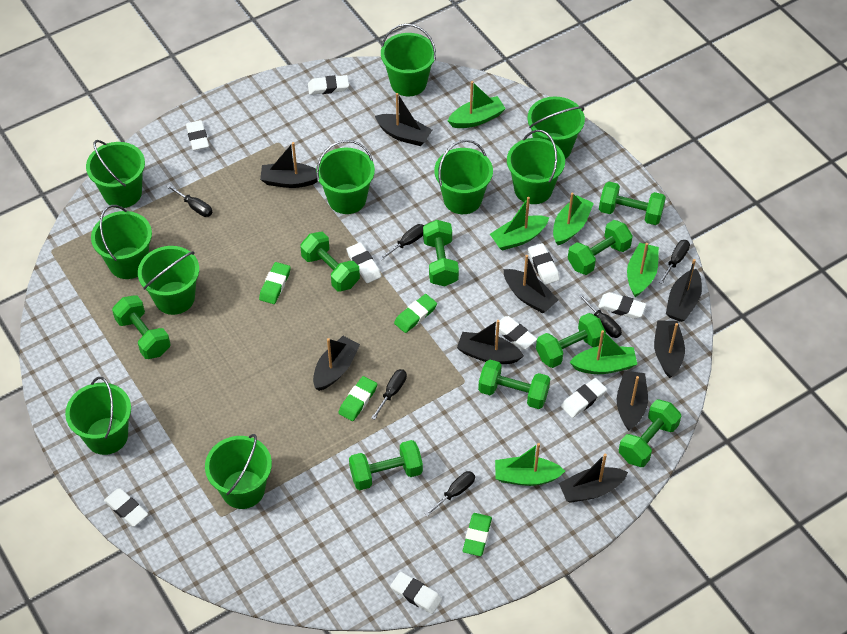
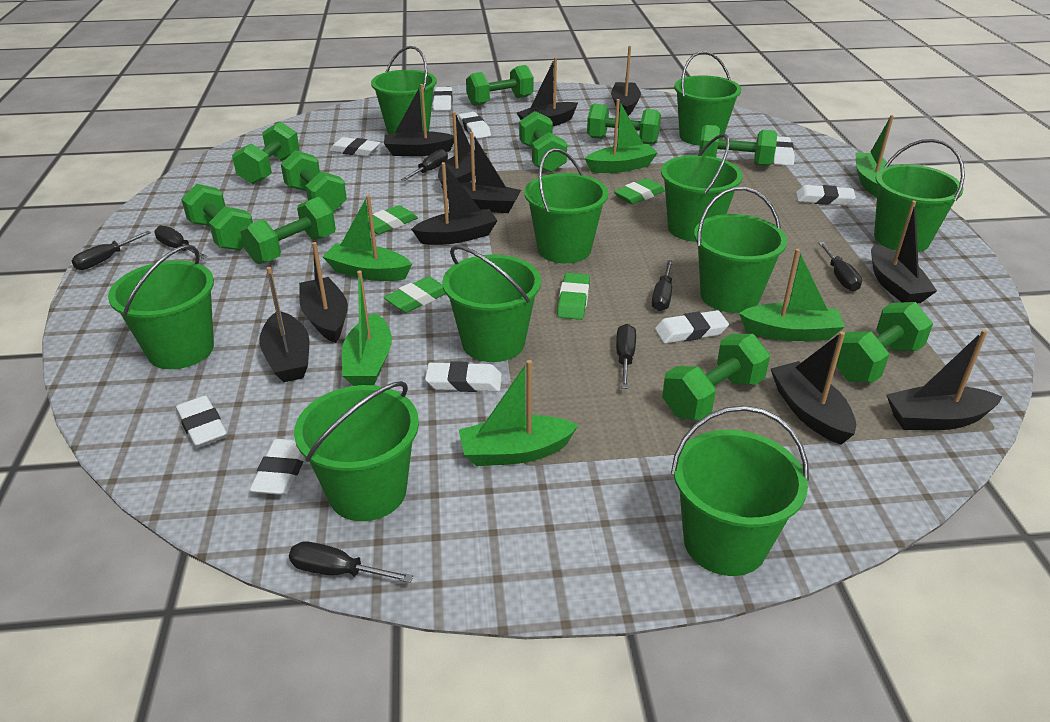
black boat: [260,142,318,188] [313,336,360,391] [375,93,432,146] [457,320,524,364] [504,255,559,314] [559,454,628,503] [617,371,648,431] [654,320,685,378] [666,259,702,322] = 9 -> [259,267,309,382] [299,242,348,343] [384,84,454,156] [411,162,498,245] [438,112,487,186] [441,132,521,213] [517,57,578,126] [611,46,641,116] [771,332,856,445] [871,201,937,304] [886,330,1003,430] = 11
black screwdriver: [166,185,213,217] [371,369,407,420] [379,224,424,260] [425,471,475,517] [578,294,622,338] [659,240,690,284] = 6 -> [72,231,151,270] [154,225,207,259] [289,541,413,583] [401,149,448,181] [616,324,636,389] [652,260,673,311] [819,242,862,291] = 7
green dumbbell: [112,295,171,359] [300,232,360,291] [349,440,423,490] [423,220,459,287] [478,360,550,409] [536,313,606,368] [568,220,633,275] [599,182,666,225] [619,400,681,467] = 9 -> [181,184,253,251] [232,121,300,184] [240,197,336,264] [281,150,347,212] [466,65,534,106] [519,111,567,173] [587,104,661,145] [662,334,770,420] [699,125,777,166] [836,302,933,383] = 10

